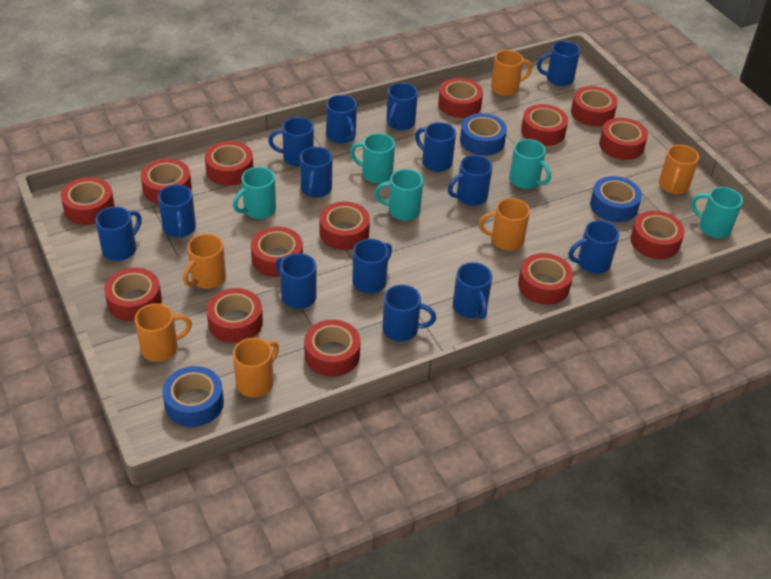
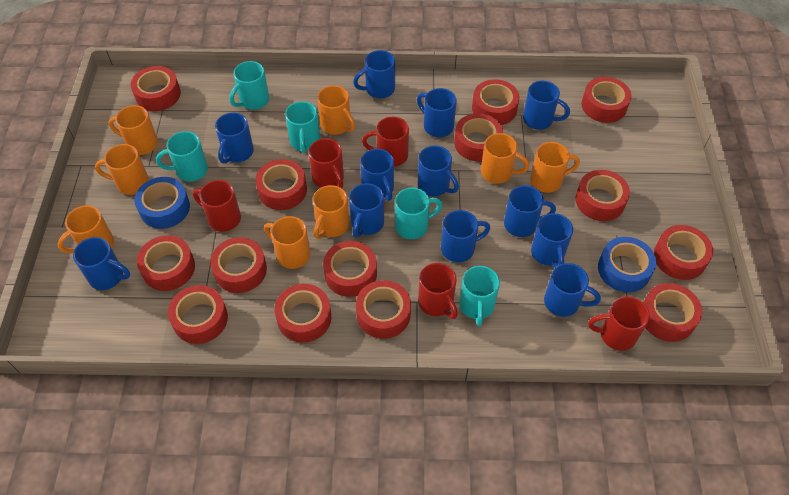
blue mug: [95,207,142,261] [158,184,196,238] [268,117,314,167] [276,253,317,309] [300,147,332,198] [326,95,357,143] [352,239,392,294] [382,285,436,341] [386,83,418,130] [415,122,456,172] [448,155,492,206] [453,262,492,319] [537,41,580,86] [568,220,619,274] = 14 -> [73,237,130,290] [215,112,254,164] [349,183,384,238] [353,50,395,98] [360,149,394,201] [417,88,457,137] [418,146,459,196] [441,210,490,262] [504,185,556,237] [523,81,570,130] [531,213,573,268] [544,263,601,317] = 12
blue tape: [162,366,224,427] [460,113,507,156] [590,176,642,222] = 3 -> [134,177,190,229] [598,237,656,292] = 2
orange mug: [135,303,192,362] [183,234,226,289] [233,338,279,397] [478,198,530,251] [491,50,532,96] [659,145,699,194] = 6 -> [58,205,114,253] [95,144,149,195] [108,105,158,155] [264,216,310,269] [313,185,349,239] [317,85,355,135] [481,133,529,184] [530,142,580,193] = 8
red mug: none = 0 -> [193,180,241,232] [308,138,344,188] [362,117,409,167] [418,263,458,319] [588,296,650,351] = 5

